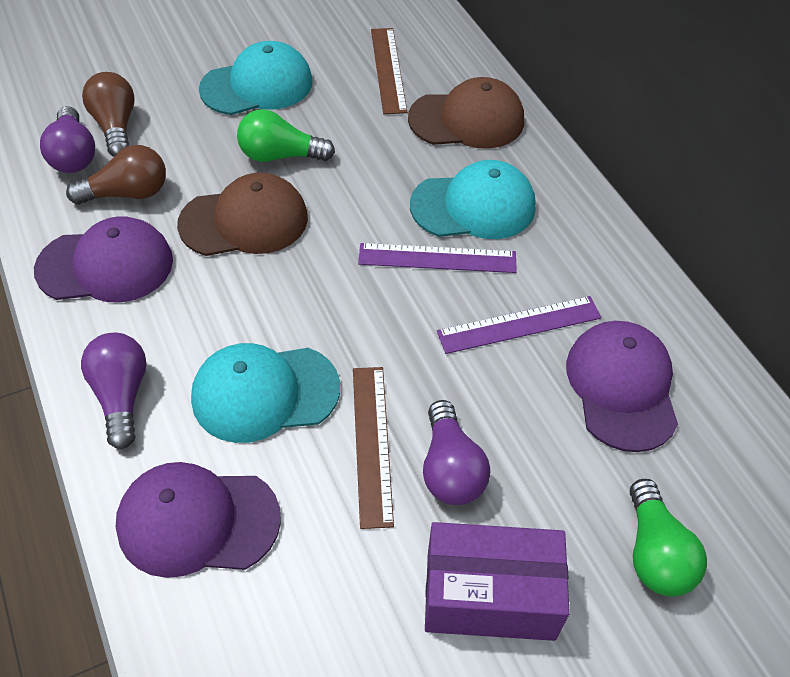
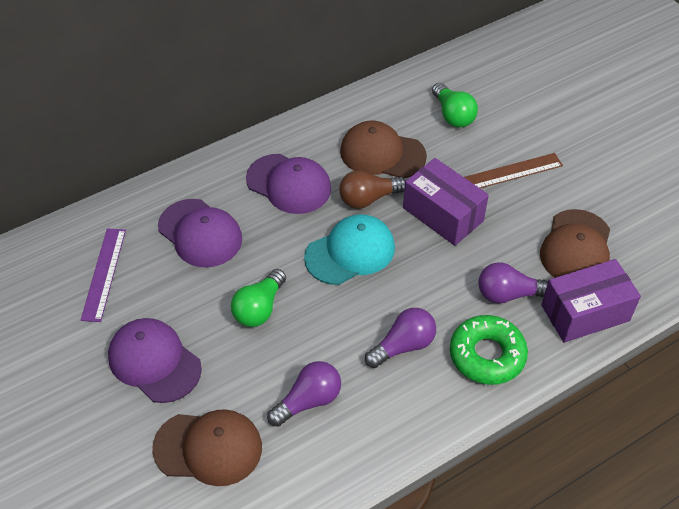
brown cap: [177,173,308,256] [408,77,524,149] = 2 -> [152,409,262,486] [340,120,427,178] [540,209,610,278] = 3
brown light bulb: [66,145,166,205] [82,72,135,157] = 2 -> [339,170,406,209] = 1
brown ruler: [353,367,394,529] [371,28,407,114] = 2 -> [464,153,563,188] = 1
green donut: none = 0 -> [450,315,528,385] = 1
purple box: [425,522,570,641] = 1 -> [403,158,489,246] [541,259,641,343] = 2
purple ruler: [358,243,517,273] [437,296,601,354] = 2 -> [81,228,126,322] = 1
turquoise cap: [191,343,340,443] [199,41,313,115] [410,160,536,239] = 3 -> [304,214,395,285] = 1

